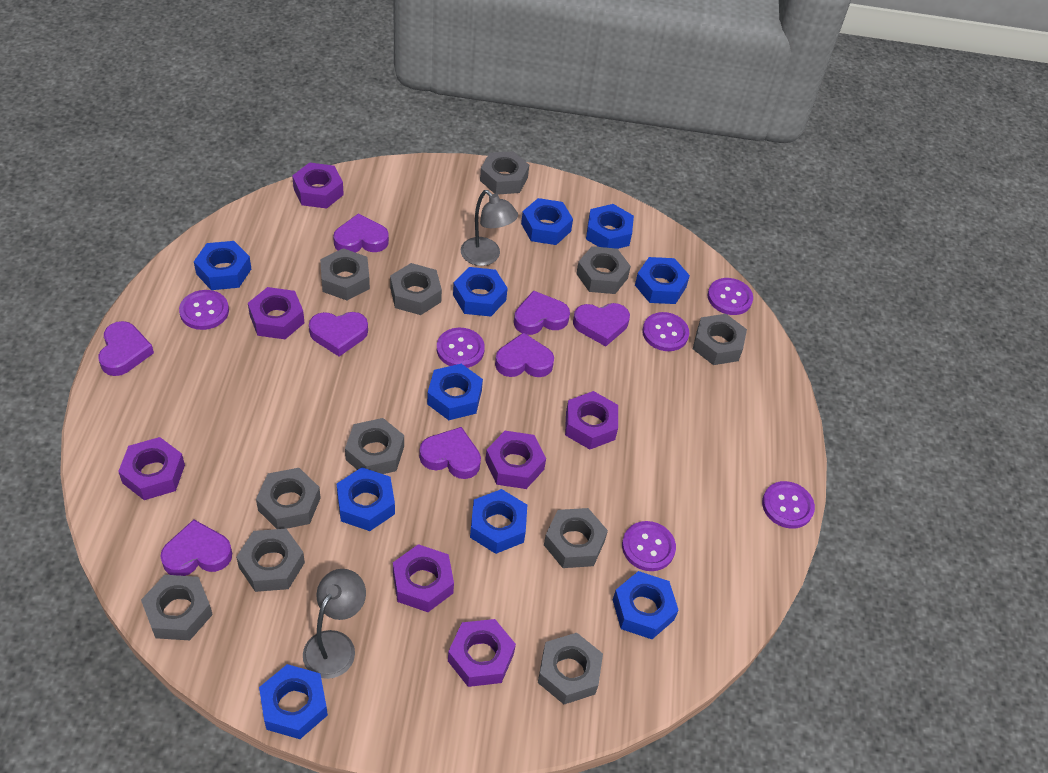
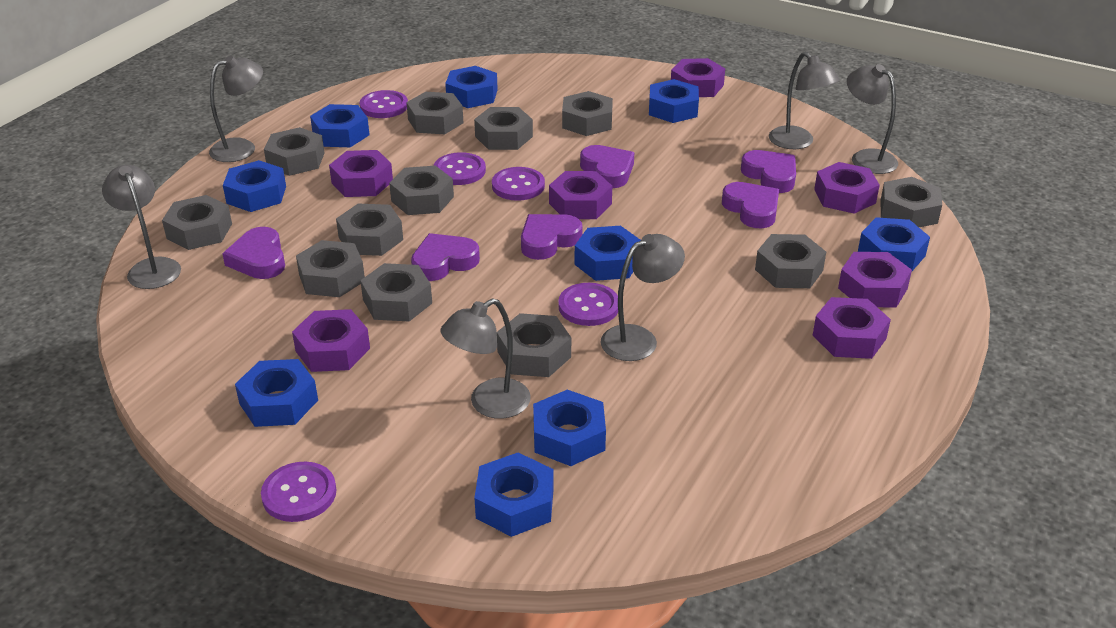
blue nut: [194,241,251,290] [259,664,328,739] [337,467,395,531] [427,364,483,420] [453,267,508,317] [470,489,527,554] [521,198,573,245] [586,204,634,249] [613,571,679,639] [635,257,690,304] = 10 -> [223,160,286,212] [235,359,318,427] [310,104,370,147] [445,66,498,108] [474,453,554,537] [533,389,606,466] [574,226,641,281] [649,79,699,123] [858,217,930,271] = 9
grey lamp: [303,569,366,679] [461,190,518,266] = 2 -> [102,165,181,289] [209,56,263,162] [440,298,531,419] [601,234,685,361] [769,52,840,149] [847,64,898,174] = 6
grey nut: [141,575,213,640] [236,529,305,592] [256,468,321,529] [320,248,370,300] [345,418,404,474] [390,263,442,315] [480,151,529,194] [538,633,603,704] [544,508,608,568] [576,246,631,294] [693,314,747,365] = 11 -> [162,195,232,250] [264,127,325,176] [296,240,365,297] [336,203,403,256] [360,263,432,321] [389,166,454,215] [406,92,463,134] [474,107,533,150] [497,313,571,377] [562,91,613,136] [755,234,826,288] [880,177,942,227] = 12
purple button: [179,290,229,330] [437,328,485,368] [622,521,676,571] [642,312,689,351] [708,278,753,315] [762,481,815,529] = 6 -> [261,462,336,522] [360,90,408,118] [434,152,486,185] [492,167,545,201] [558,283,618,326] = 5
purple heart: [98,321,154,376] [160,519,232,576] [309,312,368,356] [333,213,389,253] [419,427,481,479] [495,332,554,377] [514,290,570,335] [573,303,630,346] = 8 -> [222,227,285,279] [411,233,480,281] [521,214,583,260] [580,145,634,188] [722,182,779,228] [741,150,796,193] = 6

